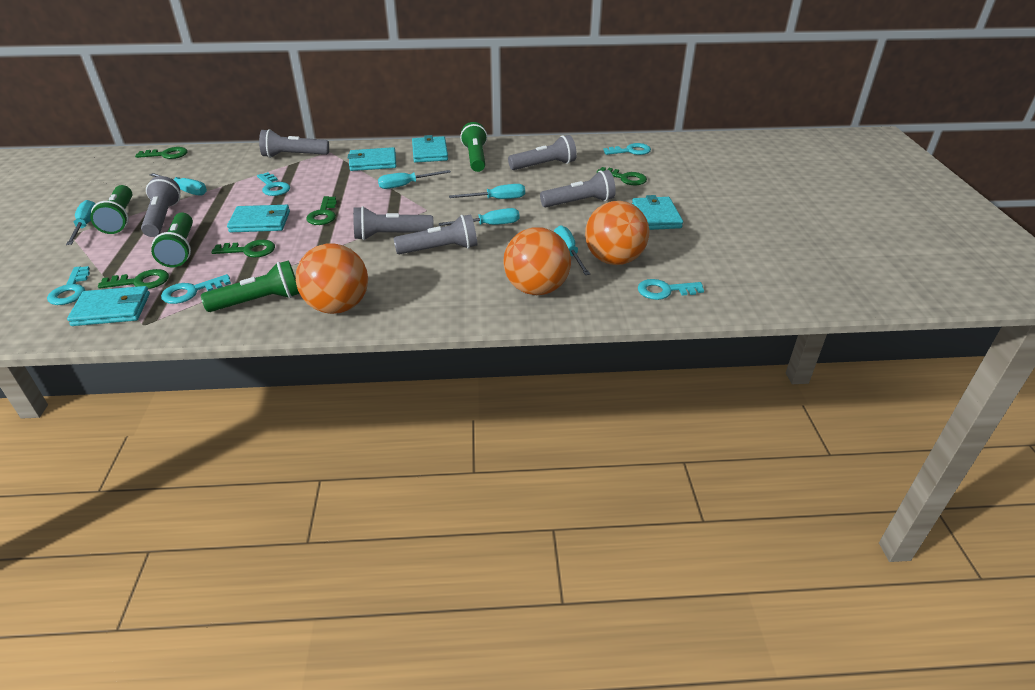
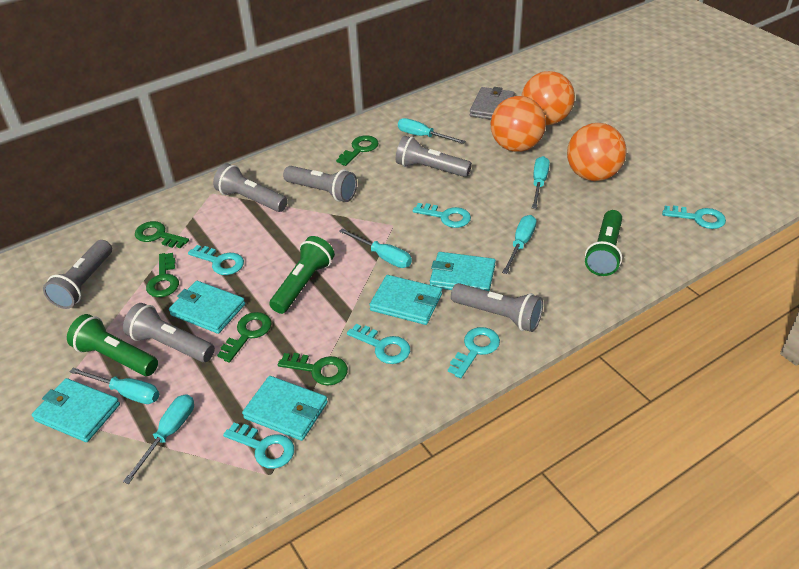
green flashlight: [90,185,132,234] [151,213,193,267] [201,260,300,312] [460,122,487,172] = 4 -> [67,314,158,376] [270,236,335,314] [585,210,622,276] = 3
grey wallet: none = 0 -> [470,87,515,120] = 1
turquoise key: [47,266,90,305] [161,274,231,304] [257,172,290,196] [603,143,651,155] [638,279,704,300] = 5 -> [188,245,244,275] [223,423,294,469] [347,324,410,364] [413,203,471,228] [448,327,500,378] [662,205,726,229] = 6

